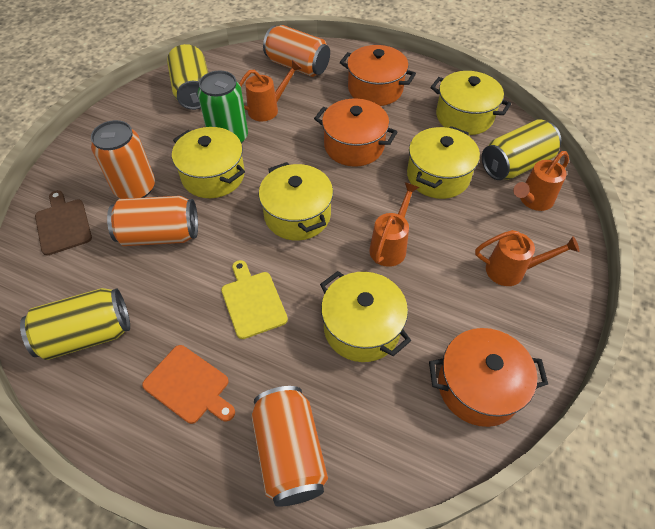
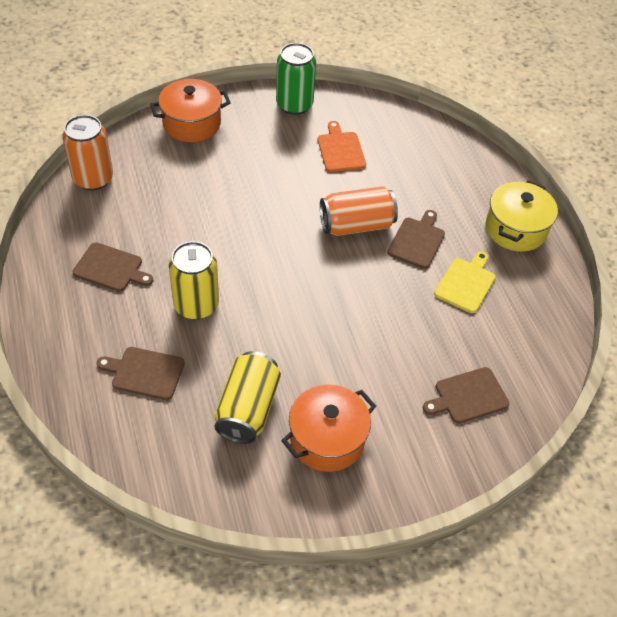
brown cutting board: [35,190,92,256] = 1 -> [72,242,153,292] [96,347,185,400] [387,210,445,269] [423,367,510,424] = 4
orange can: [91,120,155,199] [107,196,198,246] [251,386,328,507] [263,25,330,77] = 4 -> [62,115,113,190] [320,186,398,236] = 2
orange pot: [314,99,397,167] [340,45,416,106] [429,328,548,427] = 3 -> [150,79,231,142] [281,384,376,472] = 2
orange watering can: [239,60,302,121] [369,182,420,267] [475,230,579,286] [513,151,569,211] = 4 -> none = 0
yellow can: [20,288,130,360] [167,44,208,110] [482,119,561,180] = 3 -> [169,241,219,320] [215,351,281,444] = 2
yellow pot: [172,127,245,198] [259,162,333,241] [320,271,411,362] [407,126,480,199] [430,71,511,135] = 5 -> [486,180,558,252] = 1

